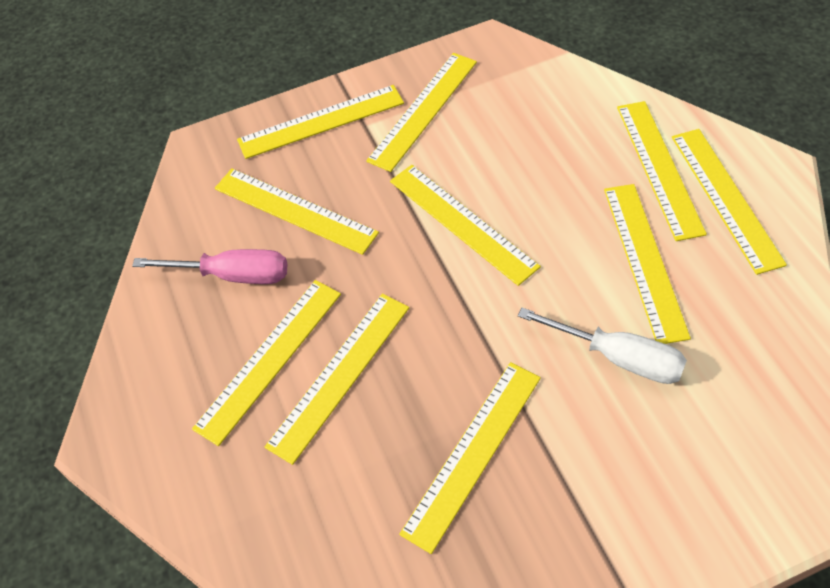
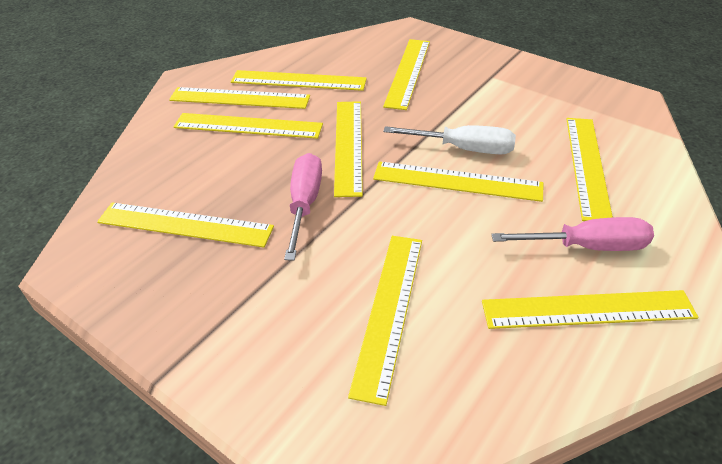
pink screwdriver: [132,249,287,284] = 1 -> [284,153,322,261] [491,217,654,251] = 2

